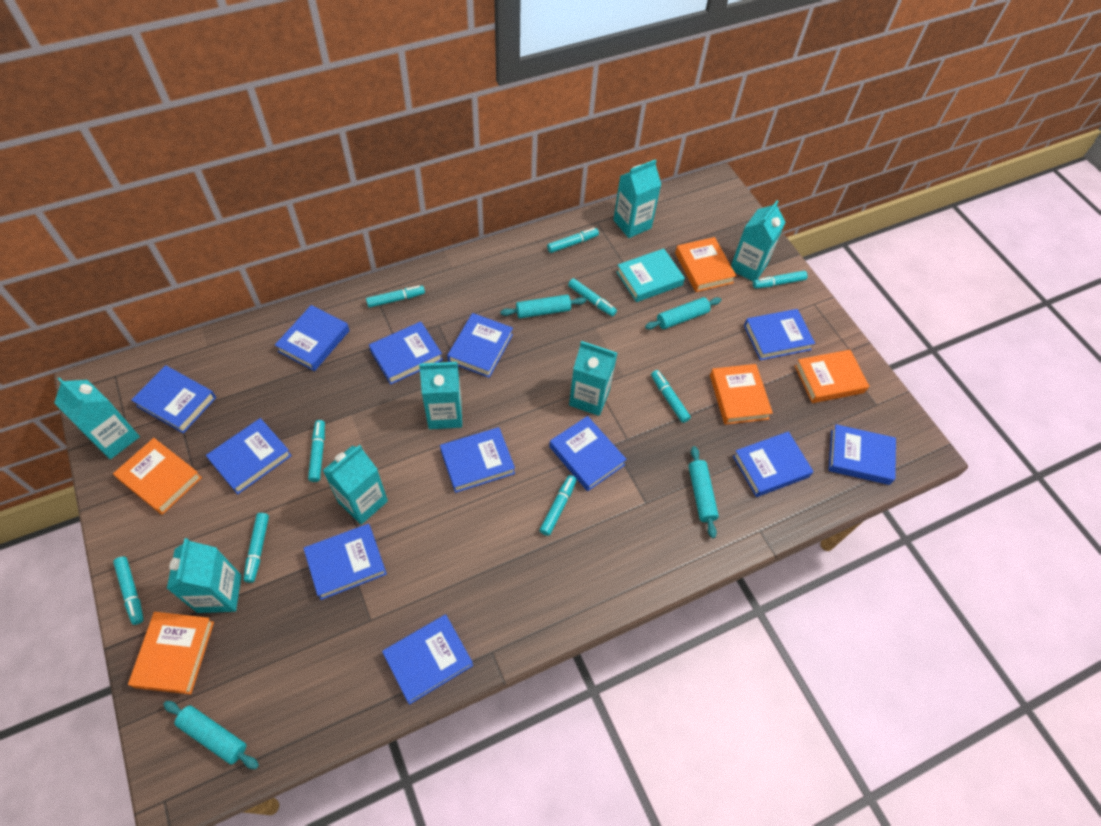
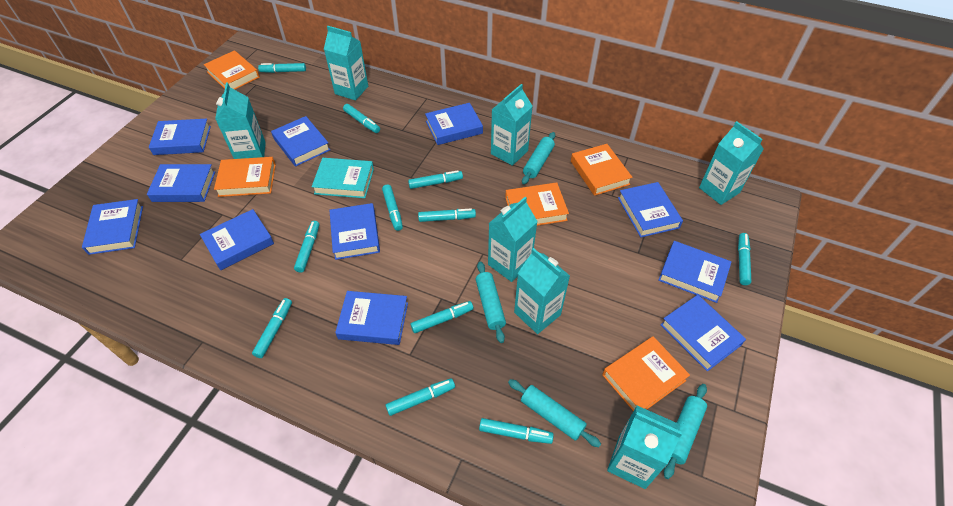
blue book: [131,365,216,433] [206,418,292,494] [275,305,350,371] [303,524,387,600] [369,322,443,385] [382,614,473,705] [440,427,515,493] [447,313,513,378] [549,416,627,491] [733,431,813,497] [744,309,815,360] [829,424,896,485] = 12 -> [82,199,143,255] [147,164,215,202] [149,119,211,155] [200,209,274,270] [271,116,330,167] [329,203,380,260] [335,291,408,345] [425,103,483,145] [618,182,683,237] [658,241,732,303] [660,295,746,371] = 11
turquoise marker: [113,556,144,625] [243,513,269,583] [308,420,325,482] [366,285,425,308] [540,475,577,536] [547,228,599,253] [568,278,617,316] [651,370,691,423] [753,271,808,289] = 9 -> [252,298,292,358] [258,63,306,73] [294,221,319,273] [343,104,380,133] [382,185,403,231] [386,378,455,416] [408,170,463,189] [410,301,474,333] [418,208,476,222] [479,418,554,444] [738,233,752,285] = 11

